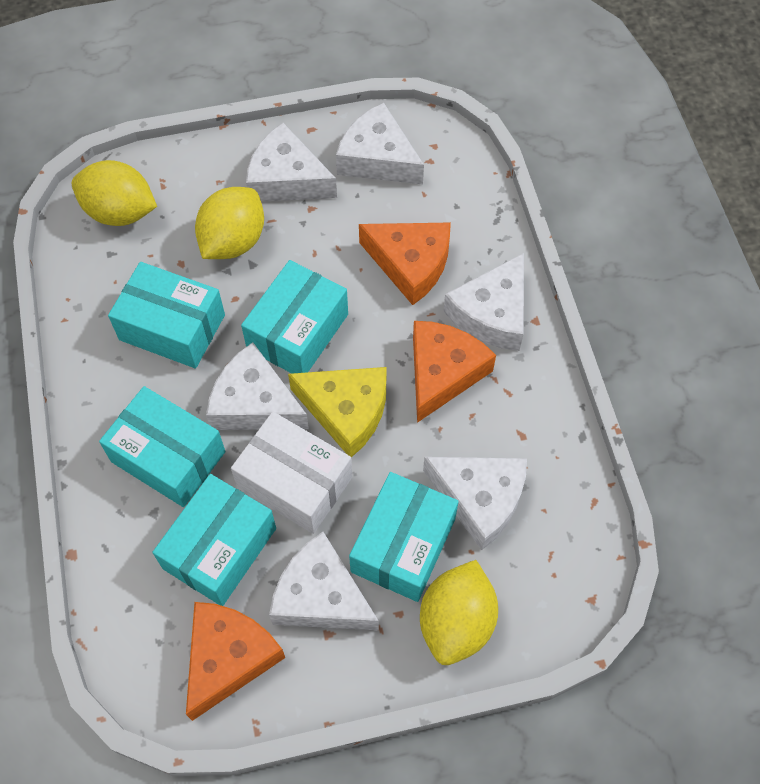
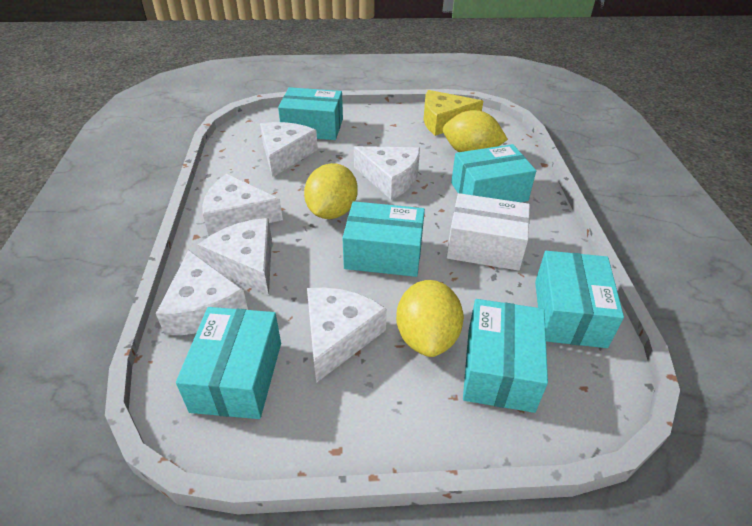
orange cheese: [186,602,285,721] [359,222,451,305] [413,321,496,423] = 3 -> none = 0
turquoise box: [99,386,225,507] [108,262,225,368] [152,474,276,606] [241,260,348,373] [349,472,459,602] = 5 -> [176,307,281,419] [278,87,343,140] [342,201,425,277] [451,144,536,202] [463,299,548,413] [535,251,624,348] = 6

